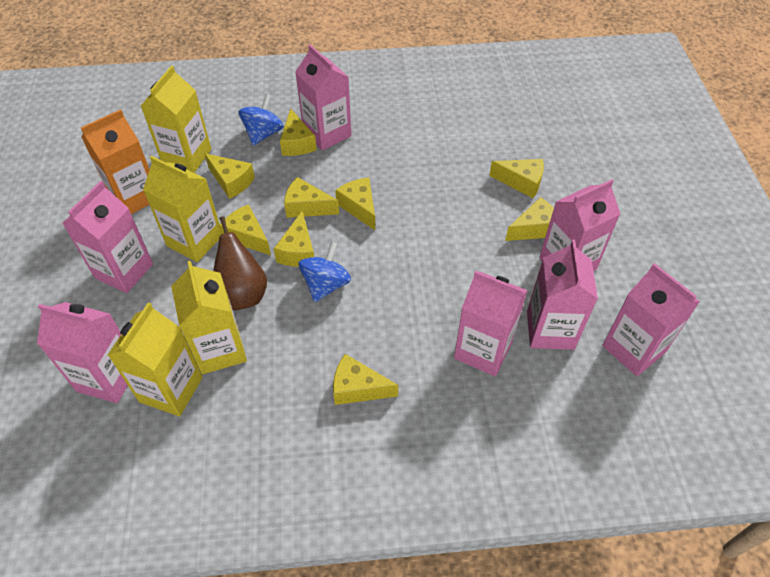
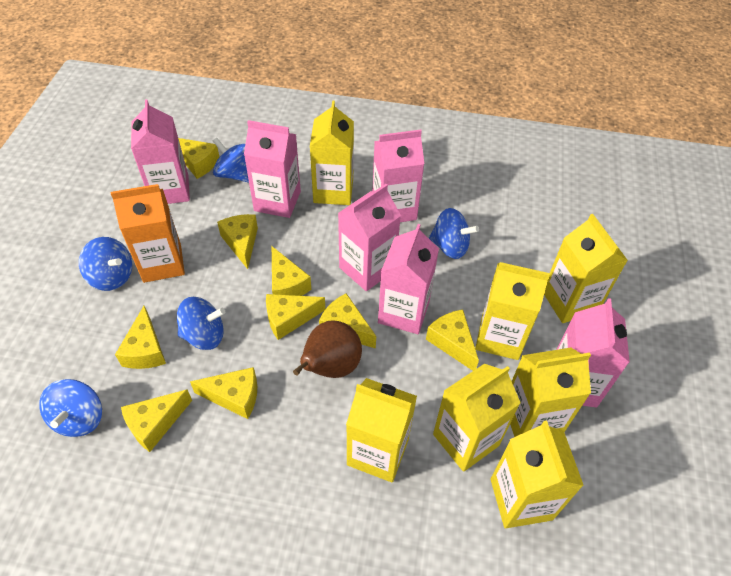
blue spinning top: [238,94,284,146] [298,242,351,302] = 2 -> [39,379,102,437] [79,237,132,291] [177,297,225,350] [213,137,249,183] [429,208,479,259] = 5
pink carton: [37,302,128,403] [62,181,153,293] [295,45,351,150] [454,271,528,376] [527,240,598,350] [539,179,620,271] [602,263,700,376] = 7 -> [131,99,190,204] [244,120,301,218] [338,184,401,291] [372,130,424,222] [378,224,439,334] [556,298,630,407] = 6
yellow carton: [108,303,203,416] [141,66,211,173] [143,156,221,262] [171,261,247,374] = 4 -> [310,101,354,205] [346,378,417,483] [433,364,521,472] [475,262,550,360] [490,421,584,528] [510,348,591,437] [544,214,628,323] = 7

